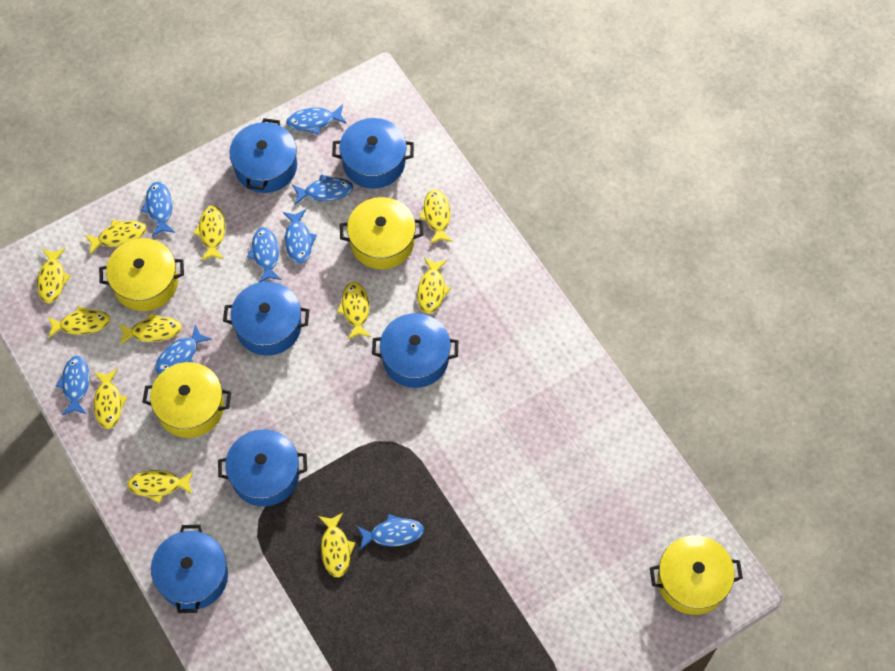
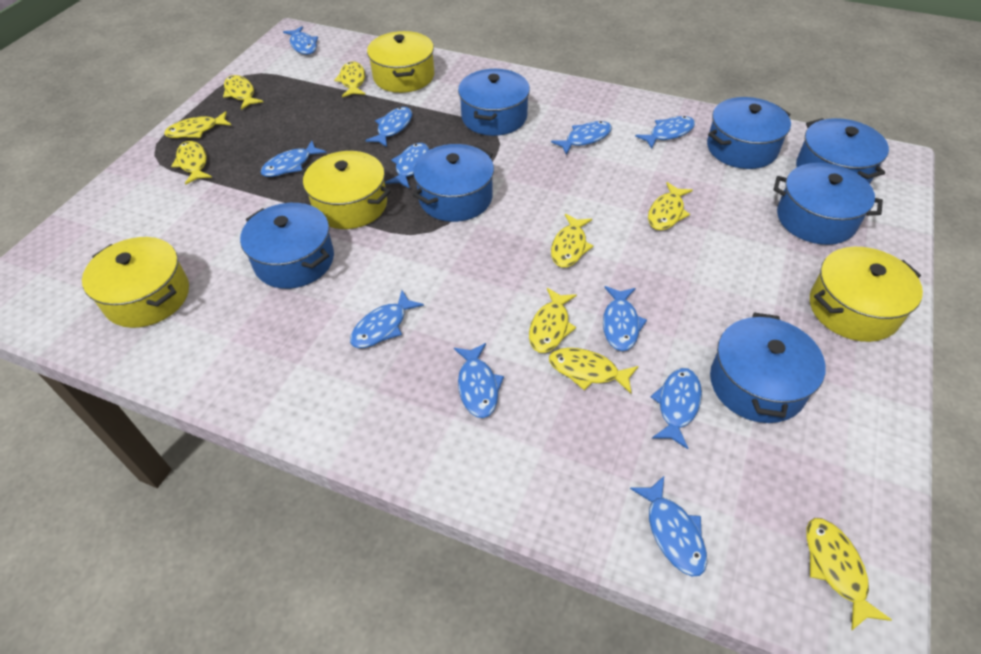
blue fish: [56,356,89,415] [141,182,175,236] [155,324,212,375] [247,227,282,283] [283,209,317,264] [286,104,347,134] [292,174,353,205] [357,514,424,550] = 8 -> [261,141,326,177] [283,26,318,55] [350,290,424,348] [365,107,412,147] [385,143,429,189] [454,343,504,418] [551,121,612,155] [603,286,647,351] [630,476,707,576] [635,116,695,149] [650,368,702,449] = 11
blue pot: [151,525,228,613] [218,429,307,506] [223,282,309,356] [229,118,297,193] [332,118,414,189] [372,313,458,388] = 6 -> [240,203,334,289] [413,144,494,222] [458,69,530,136] [707,97,791,169] [710,312,826,423] [774,163,883,245] [796,118,889,184] = 7
yellow fish: [37,248,71,303] [47,306,110,338] [85,220,146,254] [94,369,128,429] [119,313,182,345] [127,470,194,503] [193,205,225,260] [318,513,355,577] [337,282,371,340] [417,258,451,314] [419,189,453,244] = 11 -> [164,111,231,138] [171,141,212,185] [223,75,263,110] [334,61,365,97] [529,288,577,353] [549,348,639,394] [551,214,593,268] [648,182,693,230] [806,518,892,631] = 9

